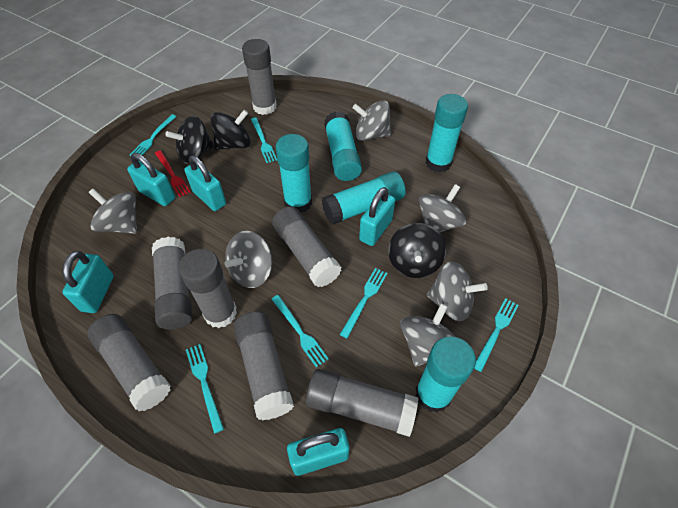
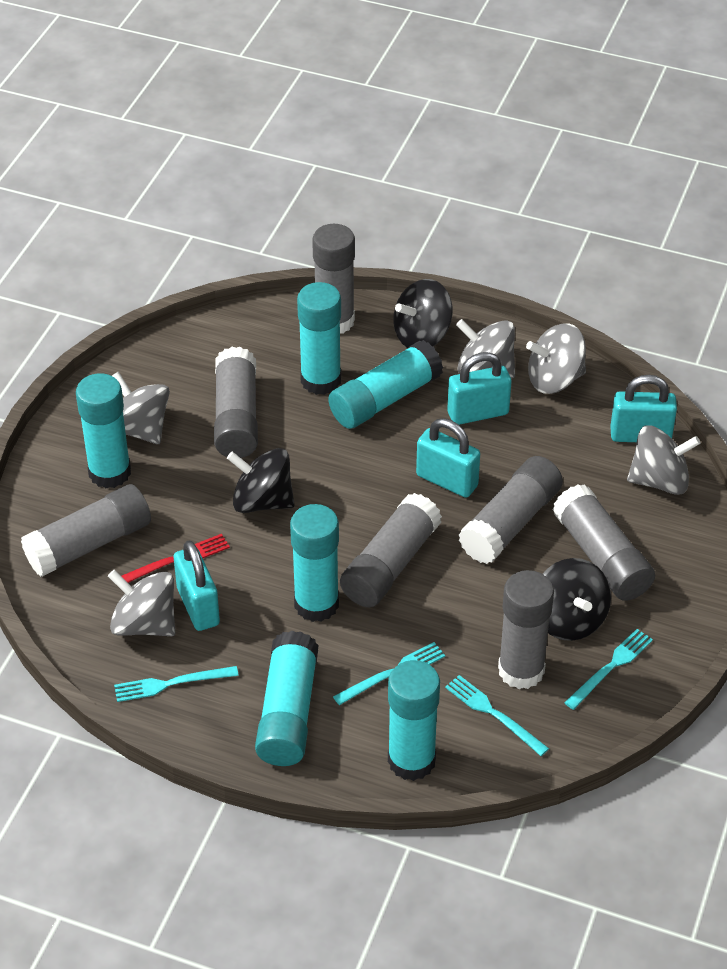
grey spinning top: [89,188,137,234] [225,231,272,288] [353,100,391,141] [400,303,455,367] [419,184,466,232] [427,261,488,321] = 6 -> [108,570,175,636] [112,371,170,444] [456,319,515,378] [526,323,586,394] [627,425,701,495] = 5
turquoise fork: [130,114,177,156] [186,344,224,434] [251,117,277,163] [271,295,329,367] [340,268,388,339] [474,298,519,372] = 6 -> [114,666,239,702] [333,642,445,705] [445,675,549,756] [564,629,653,710] = 4
turquoise glue stick: [276,134,312,213] [322,171,406,225] [324,111,362,181] [416,336,476,413] [426,94,468,172] = 5 -> [76,373,131,488] [255,631,319,766] [290,504,339,622] [297,282,341,395] [328,340,443,429] [388,660,440,781] = 6
turquoise padlock: [62,251,114,313] [127,153,175,206] [184,155,226,211] [287,428,349,476] [359,187,395,246] = 5 -> [174,540,220,631] [416,418,480,498] [447,352,512,425] [610,375,677,442] = 4

